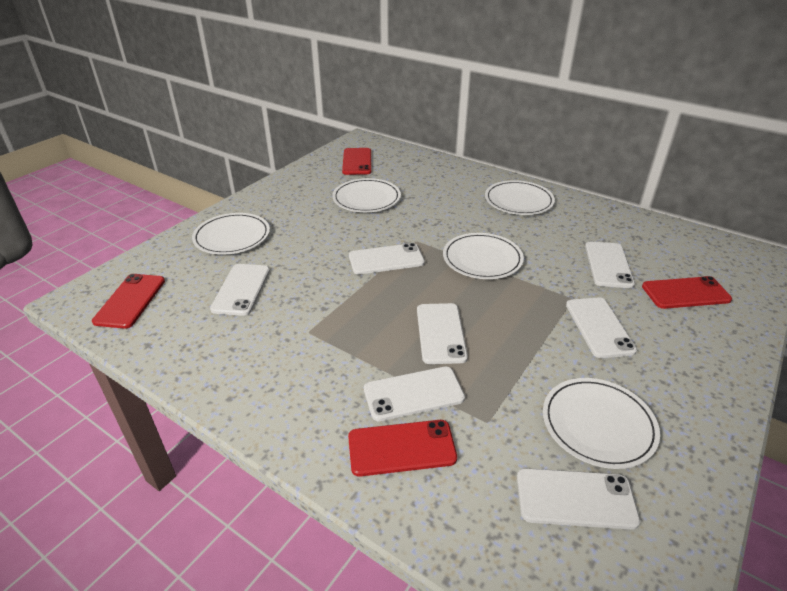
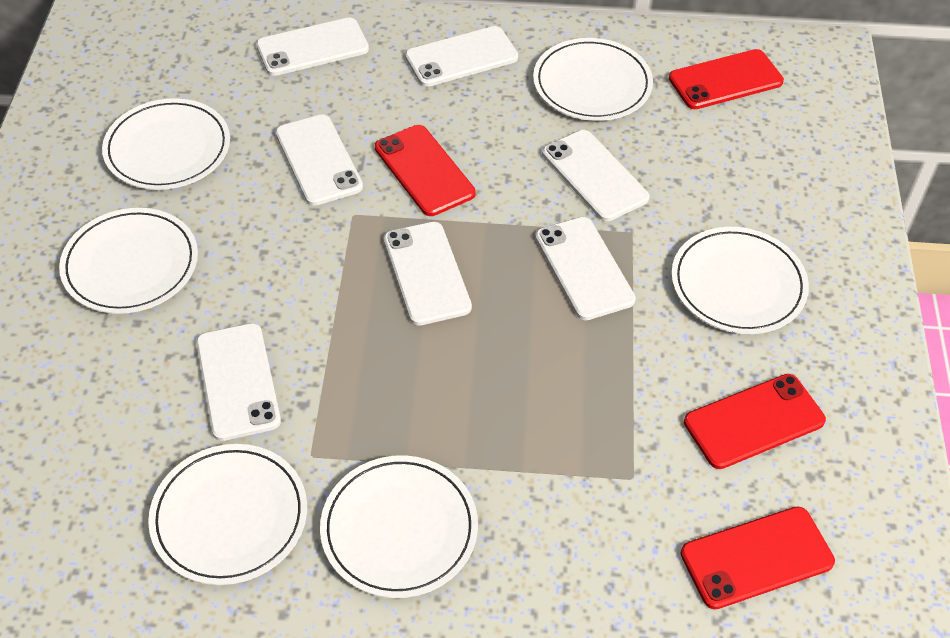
white plate: [192,213,270,255] [332,178,401,212] [443,233,524,279] [485,180,555,215] [543,378,660,469] = 5 -> [59,208,198,314] [102,98,230,190] [148,444,307,585] [320,455,478,598] [533,38,653,121] [671,227,809,334] = 6

